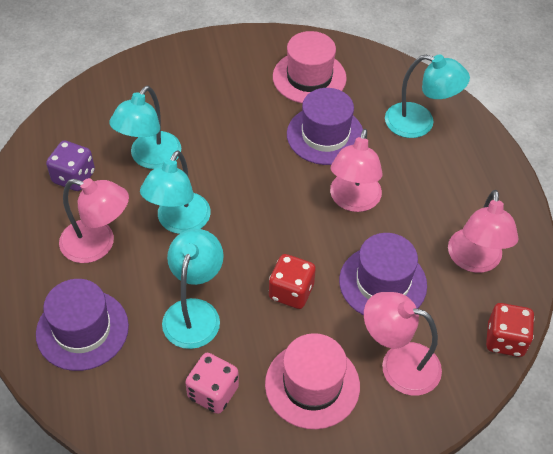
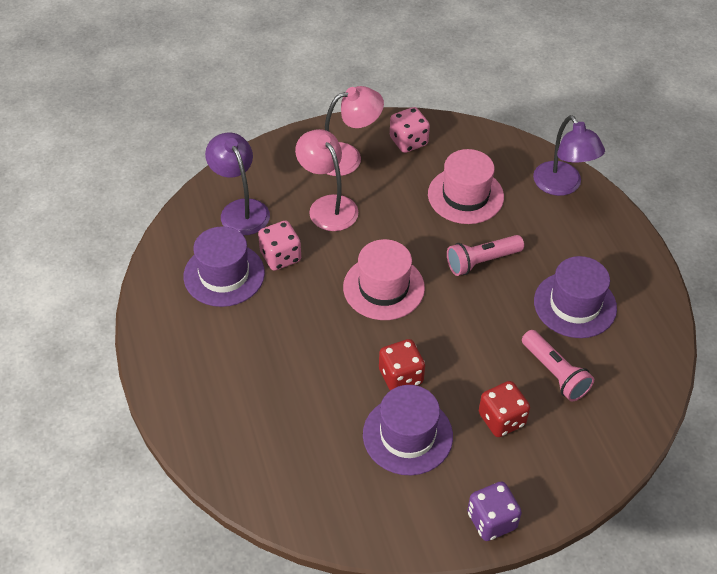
pink dice: [185,353,239,414] = 1 -> [258,220,301,271] [390,107,430,153] = 2
pink flashlight: none = 0 -> [447,235,524,276] [522,330,594,401] = 2
pink lamp: [59,178,129,263] [330,129,382,212] [364,292,442,396] [448,190,518,273] = 4 -> [295,129,358,231] [325,86,384,176] = 2
purple lamp: none = 0 -> [205,132,270,235] [533,115,605,196] = 2
turquoise lamp: [109,86,181,169] [140,150,211,234] [162,229,224,349] [385,55,470,138] = 4 -> none = 0

